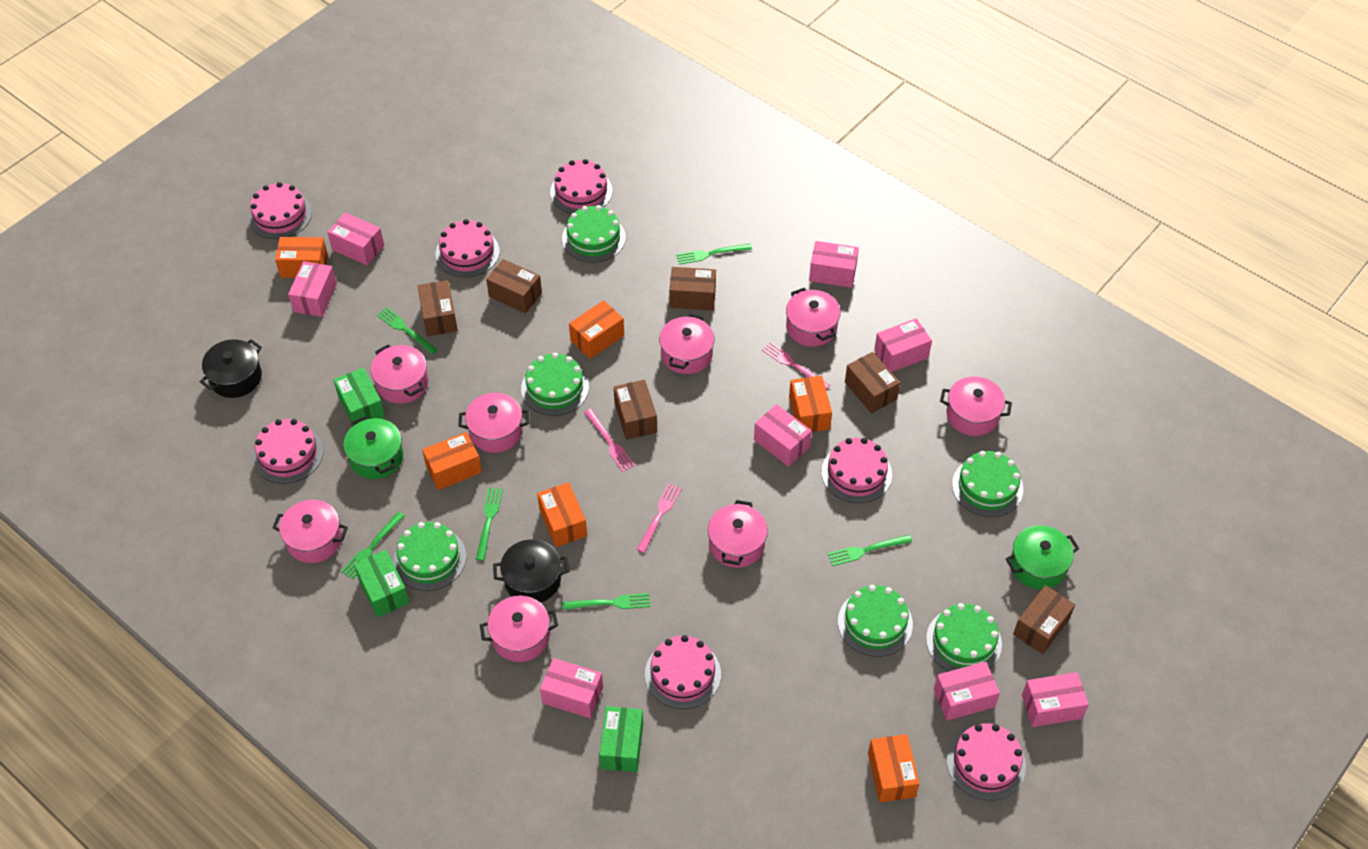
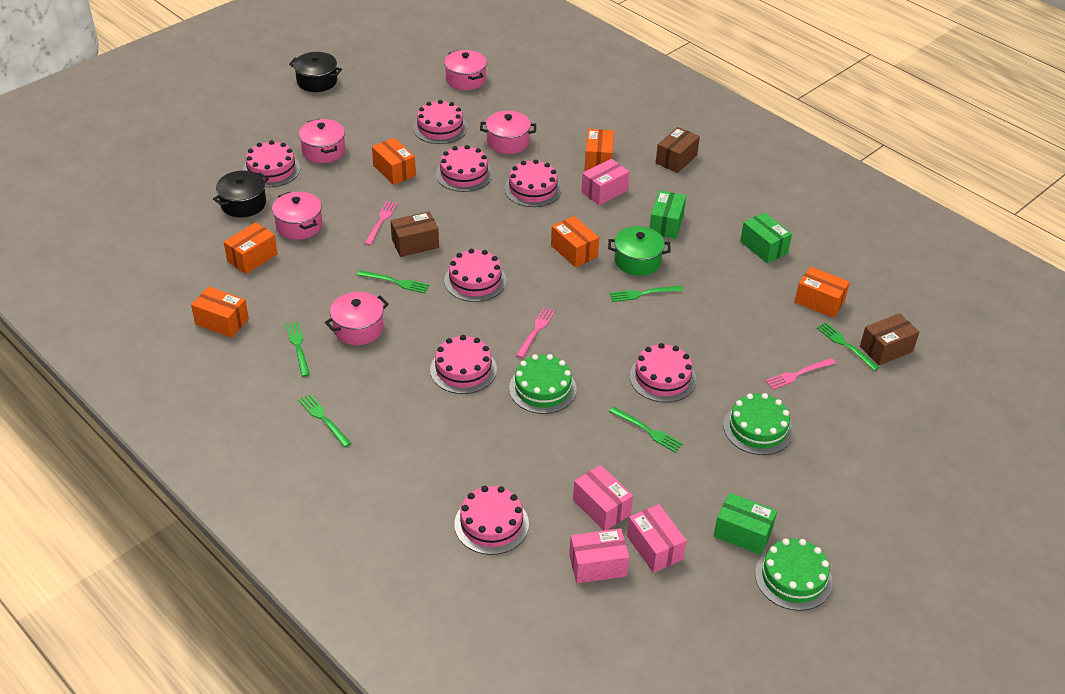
brown box: [418,280,458,336] [486,259,542,314] [614,380,657,440] [669,267,716,311] [845,352,900,413] [1013,585,1075,654] = 6 -> [390,211,439,257] [656,127,700,173] [860,313,919,365] = 3
green cake: [393,522,466,591] [521,353,589,416] [562,205,626,263] [838,585,913,657] [926,603,1002,671] [952,451,1023,517] = 6 -> [509,354,577,414] [723,393,793,455] [755,538,833,611] = 3
green pot: [343,416,403,479] [1006,525,1079,590] = 2 -> [608,226,671,276] = 1
pink box: [288,261,337,317] [328,213,384,265] [540,658,603,718] [754,404,812,467] [809,241,859,288] [874,318,932,372] [934,662,1000,720] [1022,672,1089,727] = 8 -> [569,528,629,583] [573,465,633,531] [581,159,630,205] [627,504,687,573] = 4
pink cake: [248,182,312,239] [253,419,323,484] [436,219,500,278] [550,159,612,214] [645,635,721,709] [822,438,892,503] [946,723,1026,801] = 7 -> [243,140,300,187] [413,100,468,144] [430,335,497,394] [436,145,493,192] [444,249,506,302] [454,486,529,555] [504,159,562,207] [630,343,696,403] = 8
pink pot: [272,500,348,563] [371,344,428,404] [459,393,530,453] [480,596,558,662] [659,314,714,374] [708,500,768,568] [786,288,840,347] [940,376,1012,436] = 8 -> [272,192,322,240] [299,119,345,163] [325,292,389,345] [444,50,487,90] [480,111,536,154] = 5

